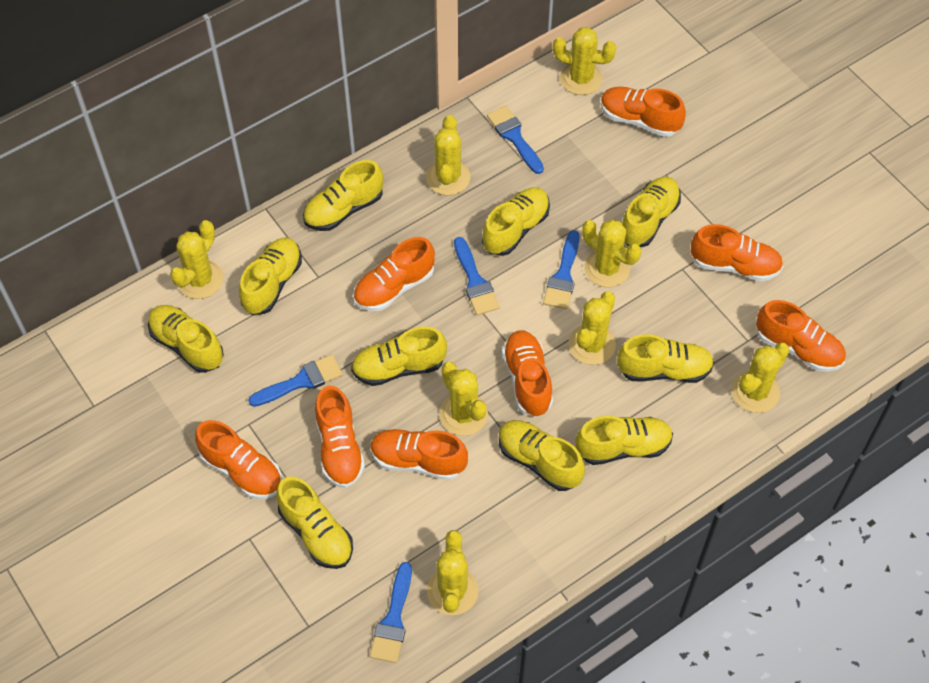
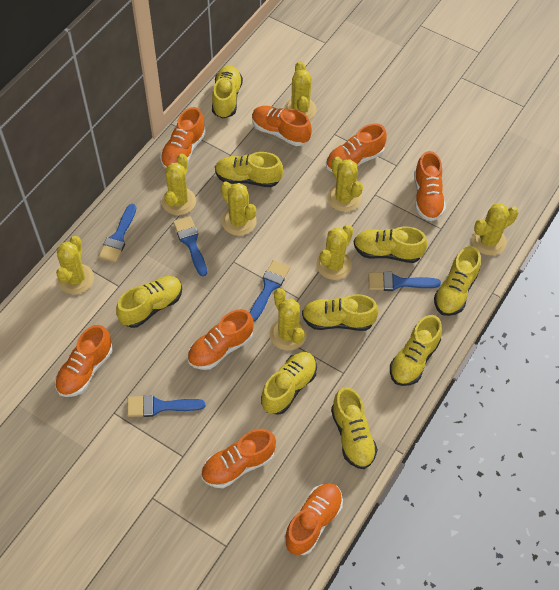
yellow shoe: [148,305,224,373] [239,237,302,315] [276,477,353,569] [303,160,383,231] [351,327,447,386] [482,187,550,256] [499,420,585,491] [576,416,673,465] [617,334,714,383] [622,177,681,247] = 10 -> [116,276,182,328] [212,65,243,118] [215,152,283,187] [261,352,317,415] [302,294,379,331] [331,387,378,469] [354,226,427,263] [390,315,442,386] [434,246,481,316] = 9

